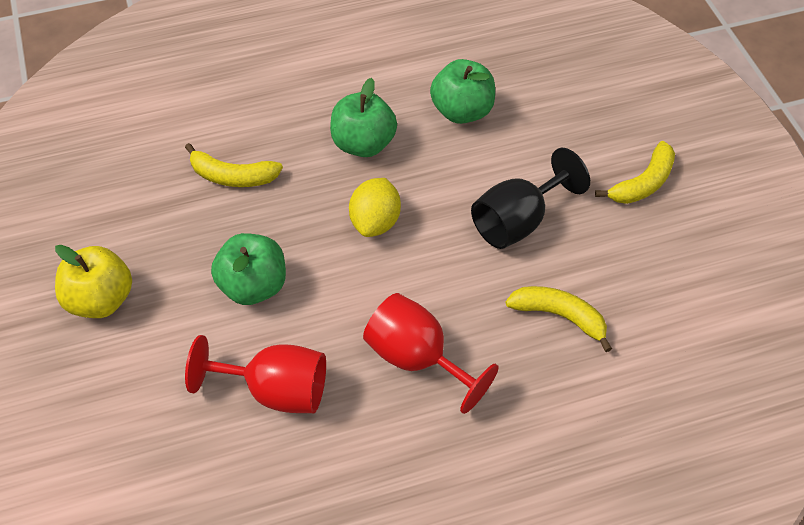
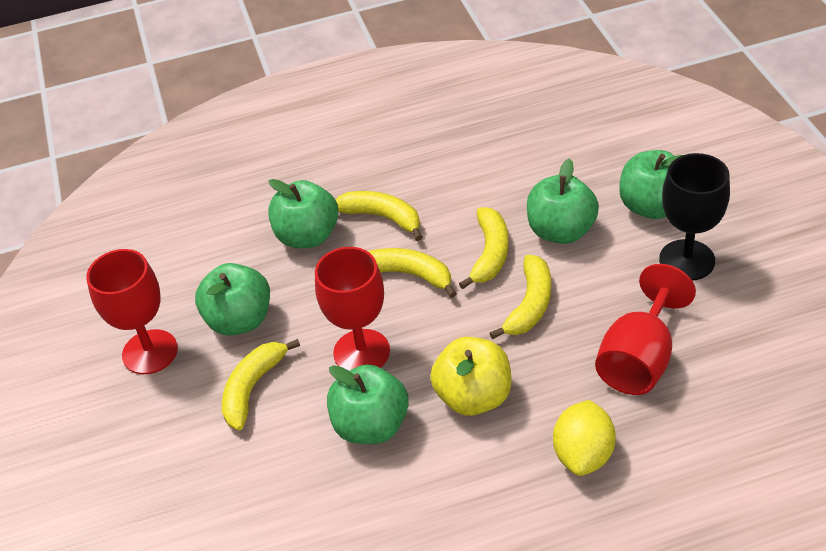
green apple: [211,233,286,305] [330,78,397,157] [430,59,495,124] = 3 -> [195,263,270,336] [268,179,338,248] [327,364,409,444] [527,158,599,244] [619,150,682,219] = 5
red goblet: [185,335,326,413] [363,293,499,414] = 2 -> [86,249,178,374] [315,247,390,371] [595,264,696,395] = 3
yellow banana: [185,143,283,187] [506,286,612,352] [595,141,675,204] = 3 -> [222,339,300,430] [336,191,422,241] [368,248,457,298] [459,207,509,289] [490,254,551,339] = 5

